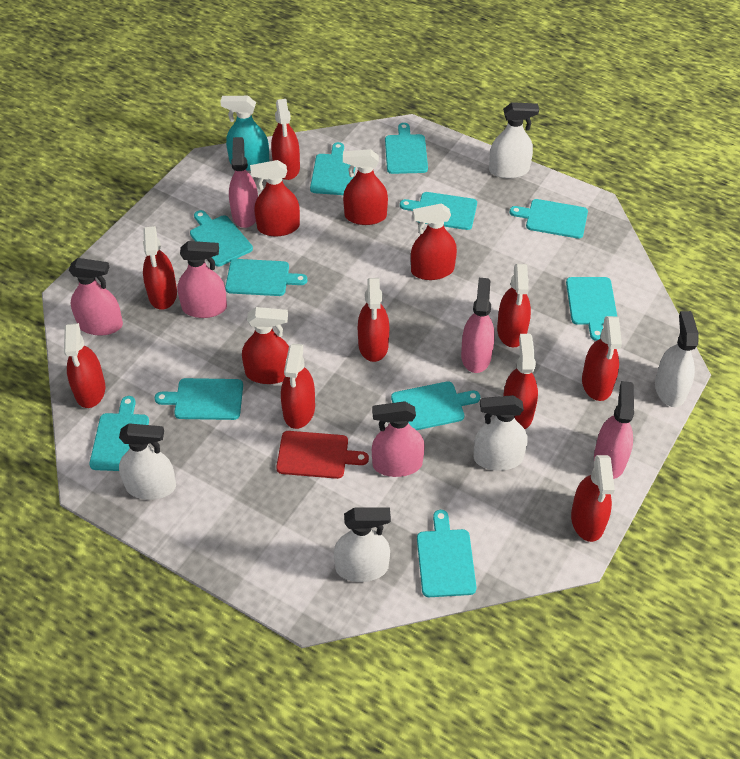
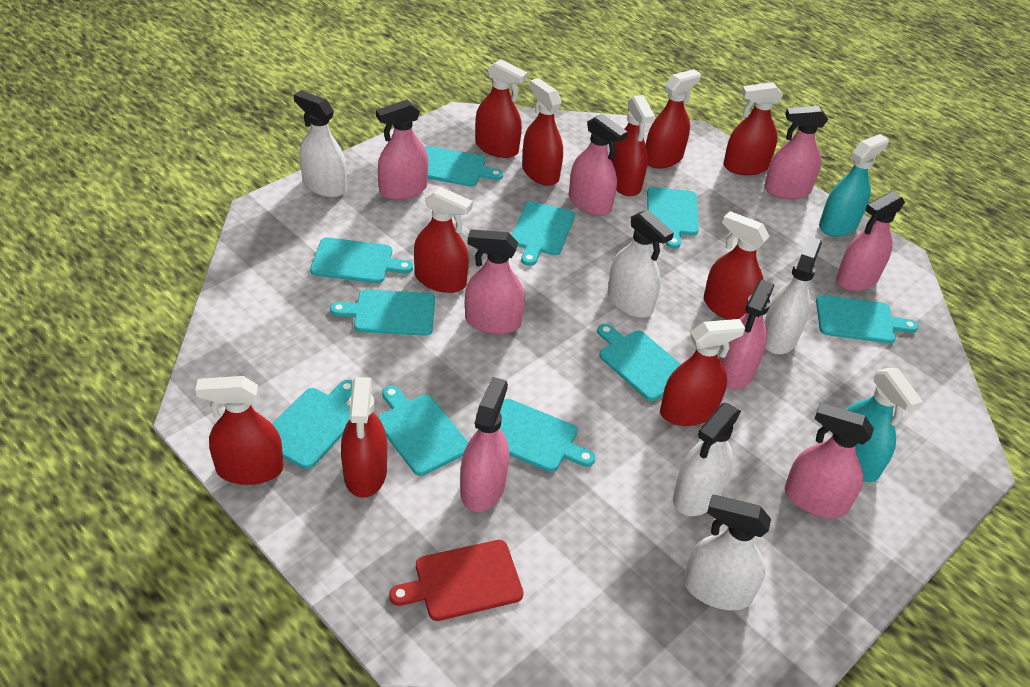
pink spray bottle: [69,258,123,335] [177,241,227,318] [229,137,258,228] [372,401,425,477] [461,278,495,373] [594,381,634,479] = 6 -> [376,100,428,200] [460,377,509,512] [465,229,525,334] [569,114,628,216] [719,280,774,389] [764,106,828,199] [785,403,874,518] [836,191,905,291] = 8
red spray bottle: [64,323,105,408] [143,226,177,310] [242,307,289,384] [250,160,300,237] [271,99,300,180] [281,344,315,429] [343,149,388,225] [358,278,389,362] [411,203,457,280] [497,264,531,348] [503,334,538,429] [571,455,615,542] [582,316,622,401] = 13 -> [195,376,284,485] [341,377,387,498] [414,187,473,293] [475,59,528,158] [522,78,563,186] [611,95,655,196] [646,69,701,168] [660,319,745,426] [704,211,770,320] [723,82,783,175] = 10
turquoise cutting board: [89,396,149,471] [155,378,243,420] [190,210,253,267] [225,259,307,296] [310,142,355,195] [385,123,428,174] [391,381,480,430] [400,192,477,230] [417,510,476,597] [510,199,588,239] [566,277,617,341] = 11 -> [273,380,353,469] [310,237,413,283] [330,289,435,336] [378,385,468,476] [425,146,503,187] [499,399,596,472] [511,201,575,266] [597,324,681,401] [647,187,699,249] [816,295,918,344] = 10
turquoise spray bottle: [220,96,269,171] = 1 -> [819,134,889,236] [846,368,923,482] = 2

